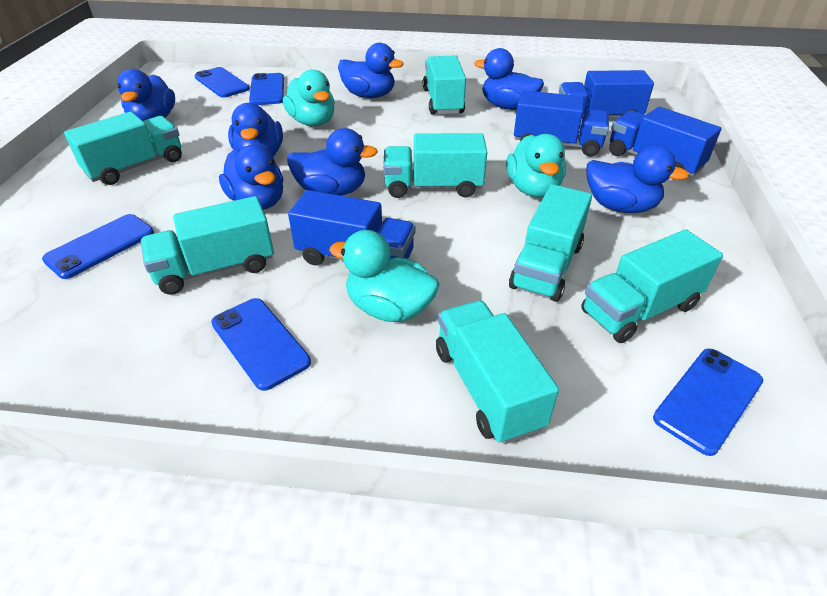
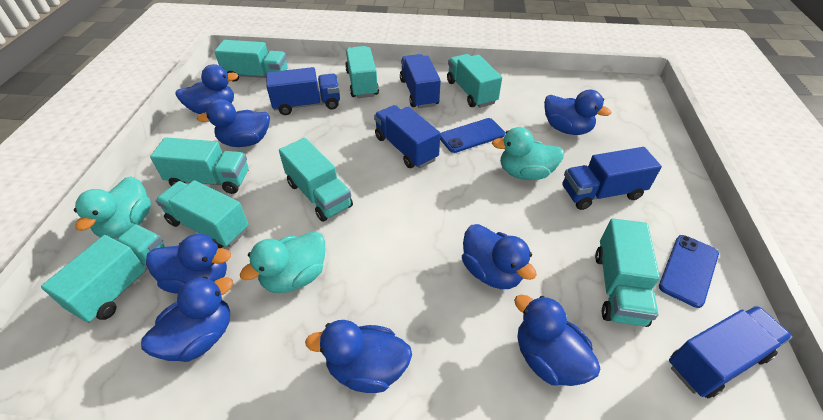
blue duck: [117,69,175,121] [219,145,283,210] [228,103,283,156] [287,128,378,196] [338,43,404,98] [474,48,544,110] [587,145,689,213] = 7 -> [141,276,233,362] [146,234,231,294] [175,64,239,114] [197,99,270,147] [305,320,412,393] [462,224,537,289] [514,295,601,386] [544,90,611,135] = 8
blue phone: [42,214,154,279] [194,67,250,98] [211,298,311,391] [249,73,284,105] [653,348,763,456] = 5 -> [440,118,505,153] [659,235,719,308] = 2
blue truck: [288,190,415,265] [514,90,609,157] [559,70,654,118] [609,107,722,177] = 4 -> [266,67,340,115] [374,105,440,168] [400,54,441,108] [562,147,662,210] [669,306,792,398] = 5
turquoise truck: [64,112,182,185] [141,196,274,295] [383,133,487,198] [423,56,466,115] [436,301,559,445] [509,184,592,302] [581,230,723,343] = 7 -> [41,225,165,323] [150,137,249,194] [156,180,249,248] [214,40,287,82] [279,138,353,222] [345,46,379,98] [447,54,502,108] [595,218,660,327] = 8

